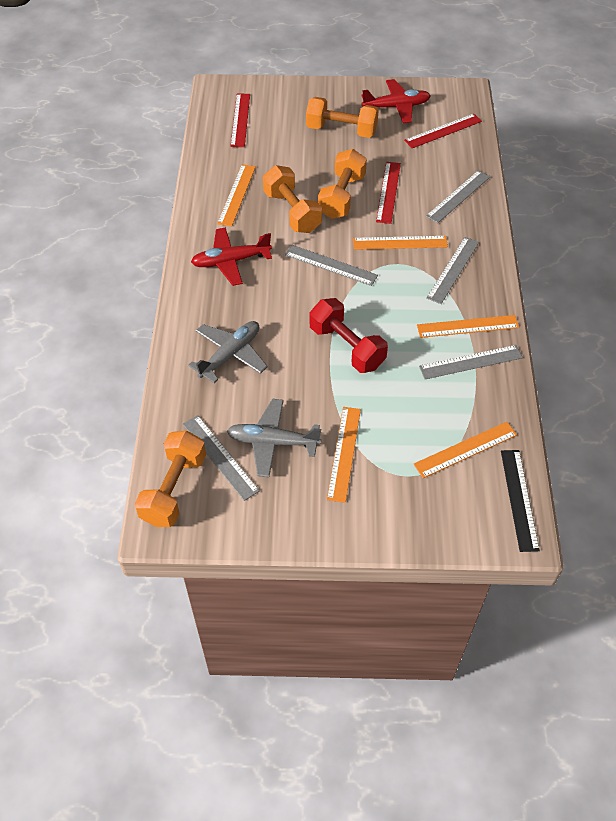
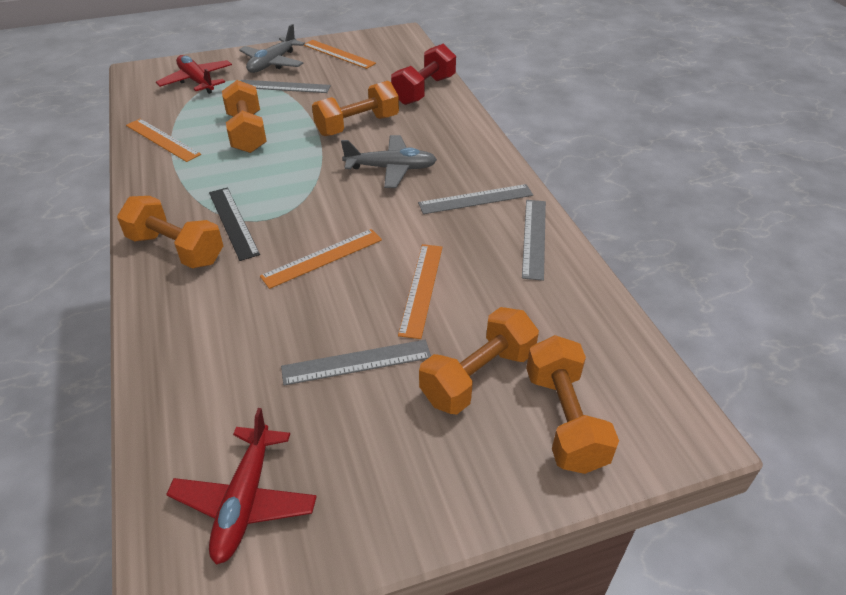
grey ruler: [183,415,260,501] [285,245,378,286] [419,345,523,379] [426,170,491,223] [426,237,479,304] = 5 -> [241,80,331,93] [281,340,431,386] [418,184,533,214] [522,200,546,281] = 4
orange dumbbell: [135,431,206,527] [263,165,322,233] [306,97,379,138] [318,149,367,219] = 4 -> [117,196,223,268] [222,80,267,153] [312,81,399,136] [419,307,539,414] [526,335,619,474] = 5
orange ruler: [217,164,256,227] [327,407,361,503] [353,236,448,250] [413,422,517,478] [417,315,519,338] = 5 -> [126,119,201,162] [260,229,382,289] [303,40,376,69] [398,244,443,339] = 4
red ruler: [230,94,250,147] [376,162,401,224] [404,114,482,148] = 3 -> none = 0

